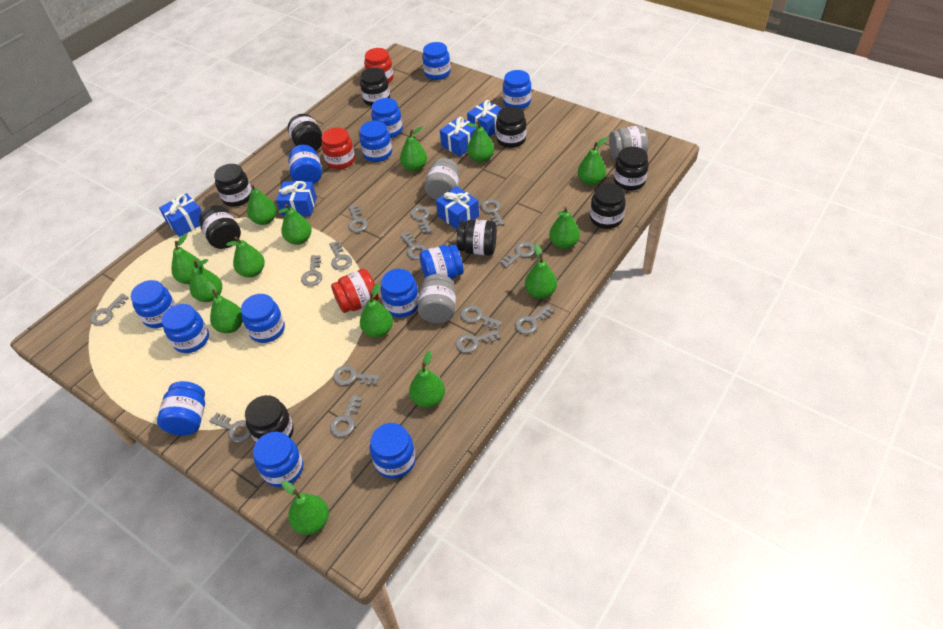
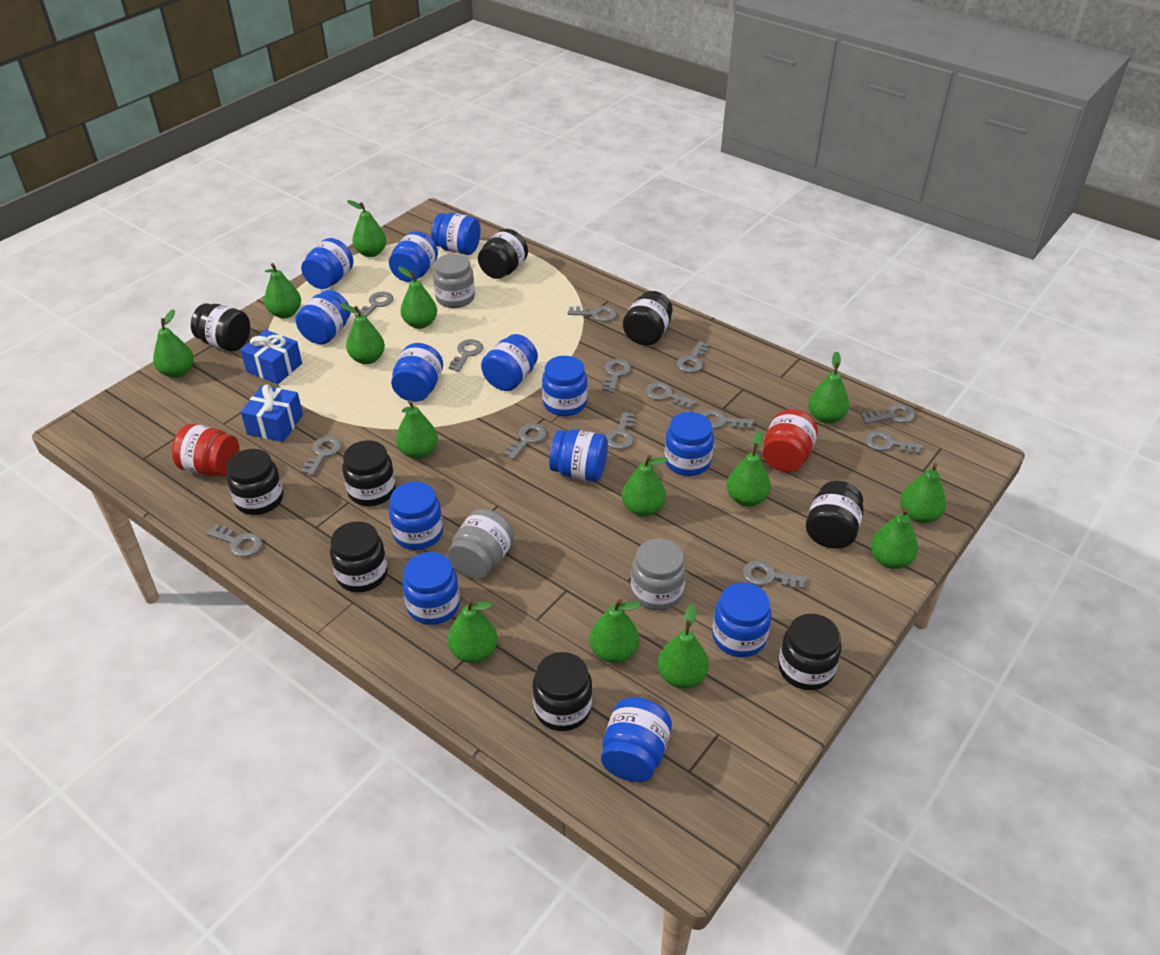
blue gift: [159,193,202,237] [276,181,317,216] [436,186,479,230] [440,117,477,156] [467,100,503,137] = 5 -> [240,330,302,384] [241,385,303,442] = 2
red jar: [321,128,355,169] [331,269,379,313] [364,48,394,83] = 3 -> [172,424,240,476] [763,409,818,472] = 2

